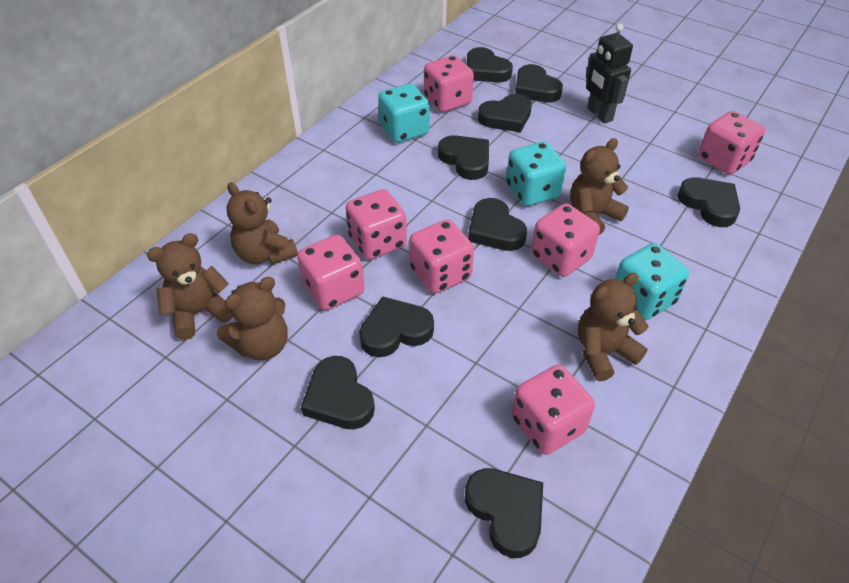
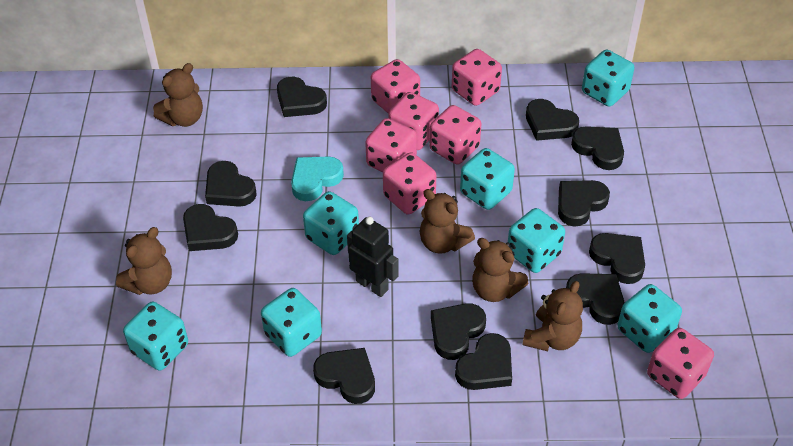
black heart: [301,356,375,429] [359,296,434,357] [438,135,489,180] [465,468,543,558] [467,47,513,82] [468,198,527,251] [478,94,532,133] [515,64,563,102] [677,177,740,227] = 9 -> [183,204,238,251] [205,161,257,207] [277,77,327,117] [313,348,375,404] [431,303,486,360] [455,333,512,390] [526,99,579,141] [558,180,610,227] [566,273,625,325] [571,126,624,170] [589,233,645,284] = 11
turquoise dice: [378,84,430,143] [506,142,566,206] [615,243,689,320] = 3 -> [123,302,188,371] [261,288,322,357] [303,191,359,255] [460,148,515,210] [508,208,565,273] [582,49,634,107] [617,284,682,353] = 7
turquoise heart: none = 0 -> [291,156,344,201] = 1

